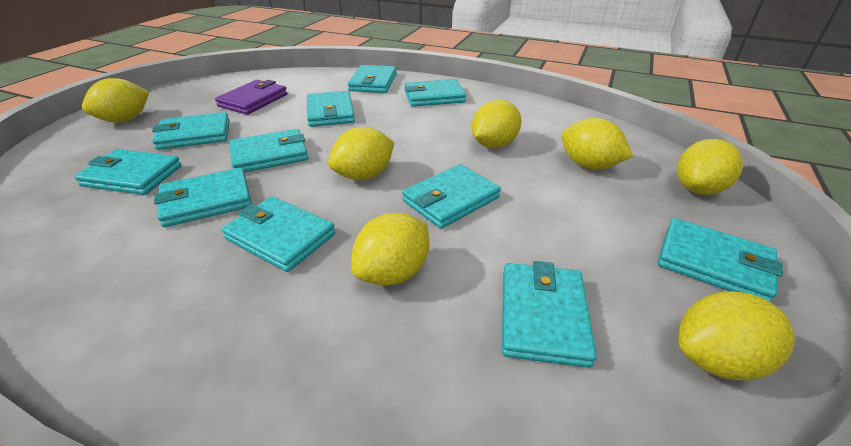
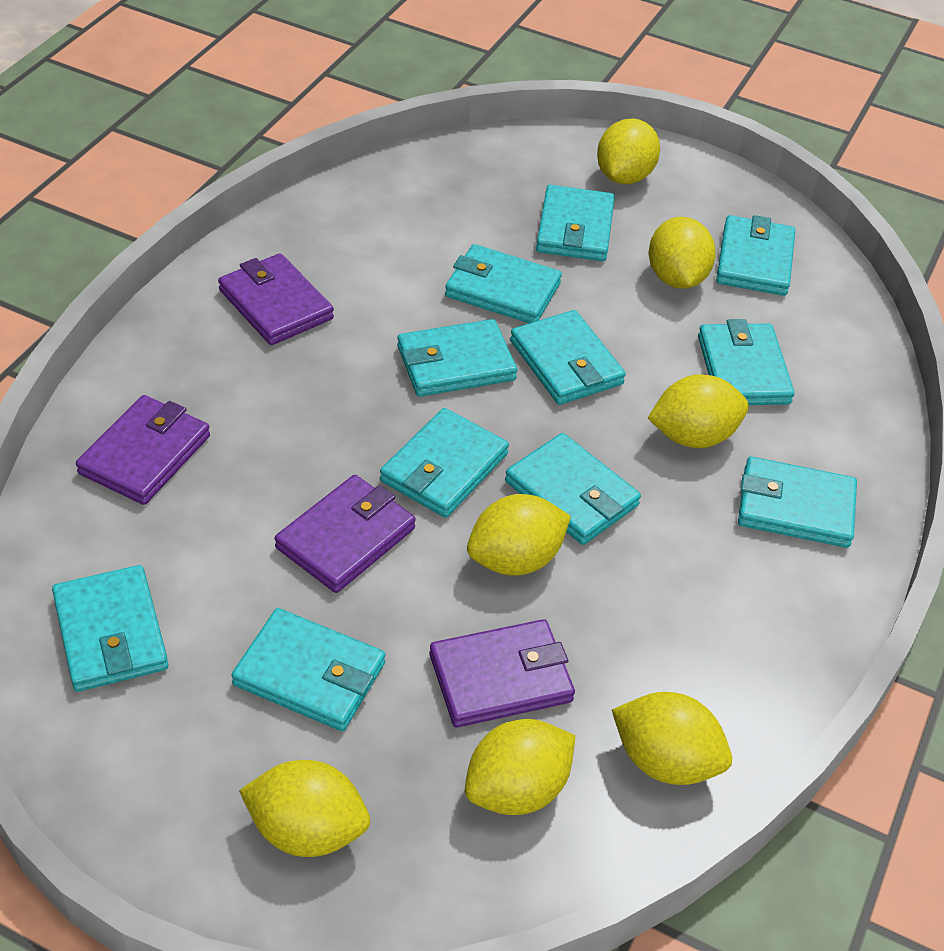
purple wallet: [215,80,287,115] = 1 -> [76,395,210,505] [218,253,334,345] [275,475,416,593] [429,619,575,728] = 4

